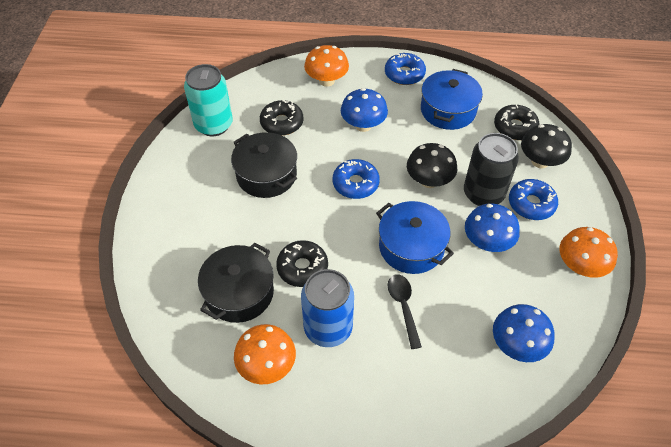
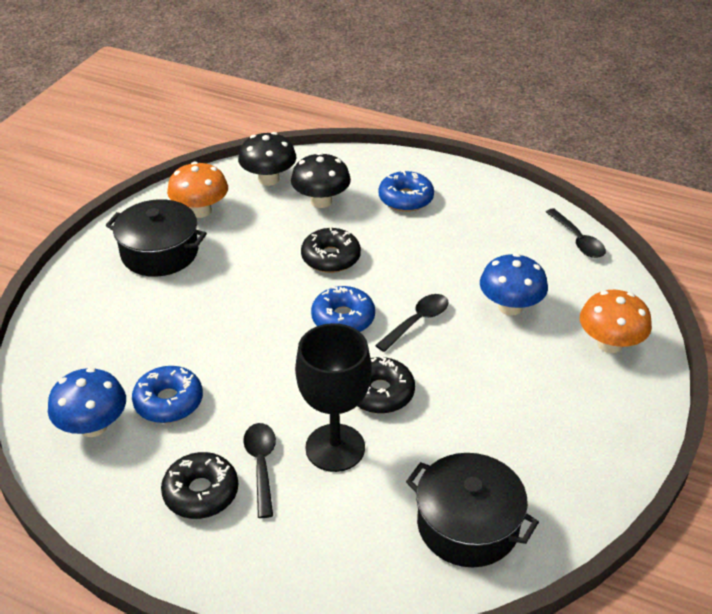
black can: [464,133,519,206] = 1 -> none = 0
black goblet: none = 0 -> [295,323,372,472] = 1
black spoon: [388,274,422,349] = 1 -> [243,423,276,518] [375,294,448,352] [546,208,606,258] = 3
blue can: [301,269,354,347] = 1 -> none = 0
blue mushroom: [341,88,388,132] [465,204,520,252] [493,304,555,362] = 3 -> [48,368,126,437] [480,253,548,316] = 2
blue pot: [376,201,454,274] [421,69,483,130] = 2 -> none = 0
orange mushroom: [234,324,296,384] [304,45,349,87] [560,227,618,278] = 3 -> [167,162,228,218] [580,290,652,353] = 2
turquoise can: [184,64,233,136] = 1 -> none = 0

